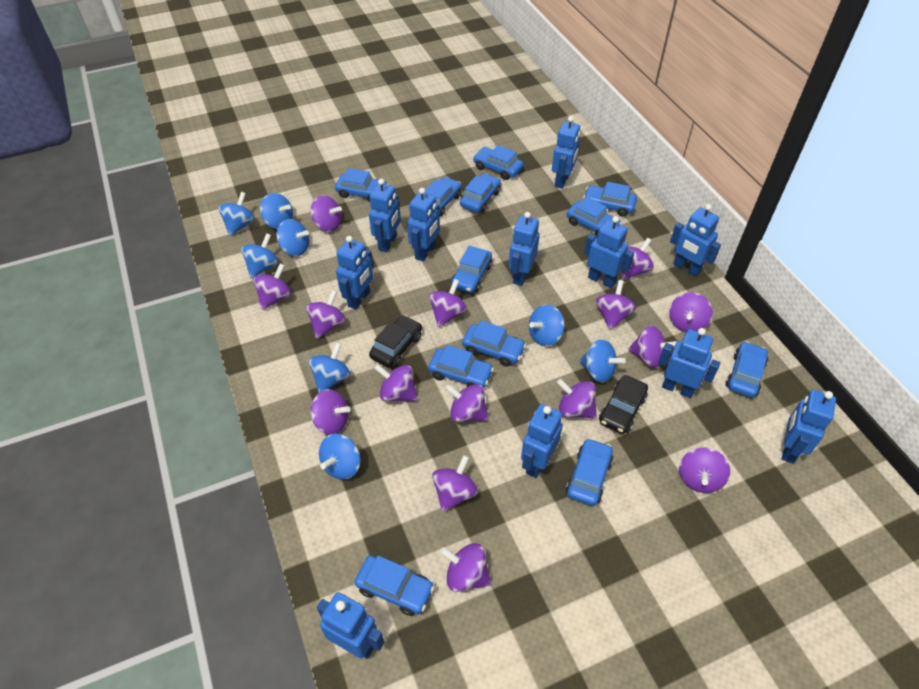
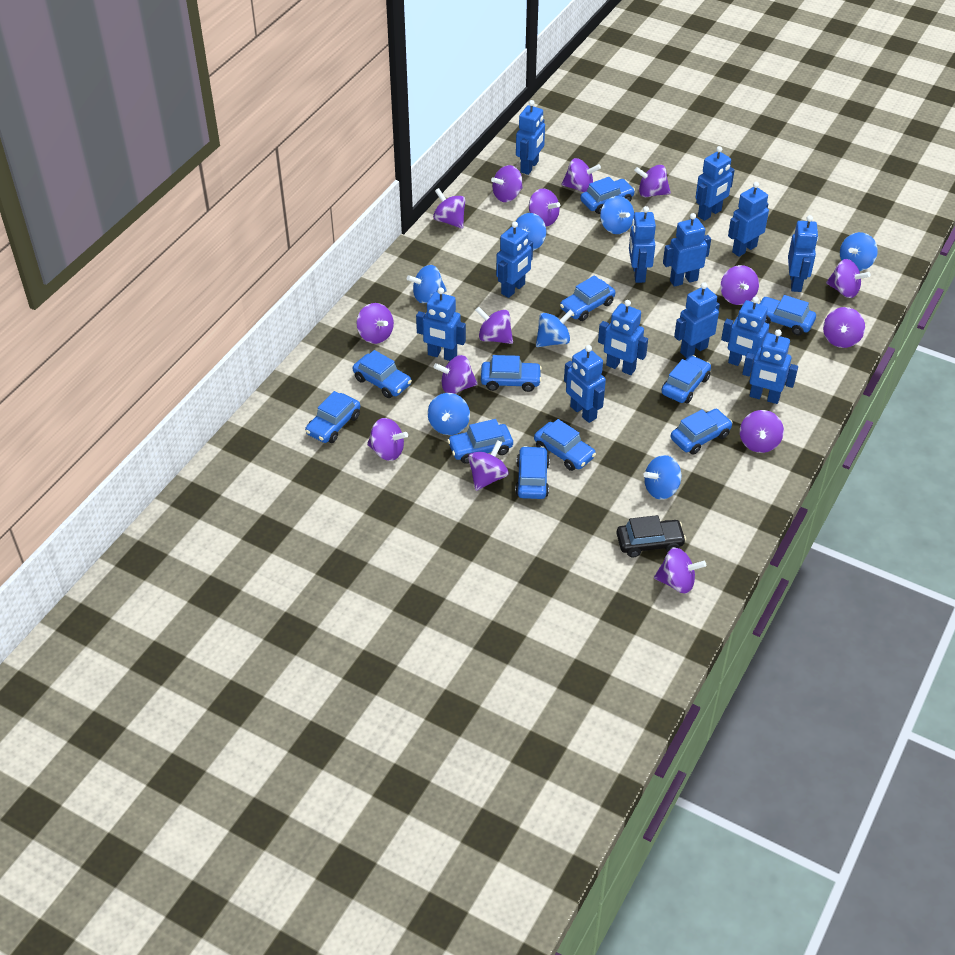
black car: [369,315,422,368] [599,375,648,434] = 2 -> [616,515,686,557] = 1
blue car: [335,168,388,202] [354,556,434,616] [425,177,462,216] [428,345,494,388] [451,246,492,293] [460,173,501,213] [462,320,526,366] [473,145,523,180] [566,438,614,506] [567,197,621,237] [583,182,637,217] [726,341,768,398] = 12 -> [305,391,360,443] [353,350,412,398] [447,419,513,464] [481,355,542,392] [515,446,550,499] [534,419,596,471] [560,275,615,321] [580,177,635,214] [662,355,711,404] [671,409,733,455] [760,295,816,335] = 11
blue robot: [317,592,384,659] [336,236,373,310] [369,179,401,252] [407,188,440,261] [509,212,540,286] [521,404,563,478] [552,116,580,189] [584,216,634,288] [658,328,720,398] [670,204,721,277] [782,390,836,464] = 11 -> [416,288,466,361] [496,221,533,298] [516,100,545,175] [564,345,606,423] [598,300,648,375] [629,206,656,283] [663,213,711,287] [674,282,720,358] [695,146,735,221] [721,297,775,366] [728,182,769,257] [742,329,798,404] [788,215,818,292] = 13
blue spinning top: [218,192,255,236] [241,233,279,279] [260,193,293,229] [276,219,309,256] [309,342,350,393] [319,434,361,480] [529,304,565,346] [579,339,626,383] = 8 -> [407,265,447,303] [428,393,470,435] [515,213,547,251] [536,309,574,347] [600,196,634,234] [644,455,681,500] [840,232,878,271] = 7

